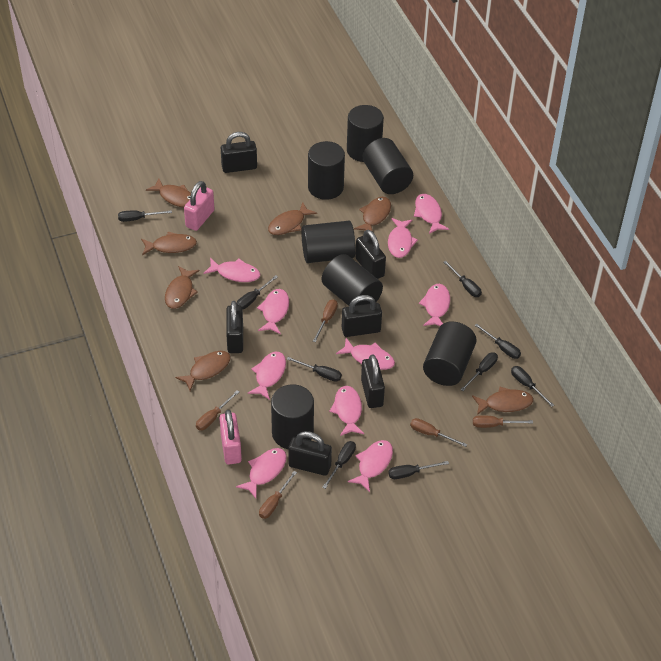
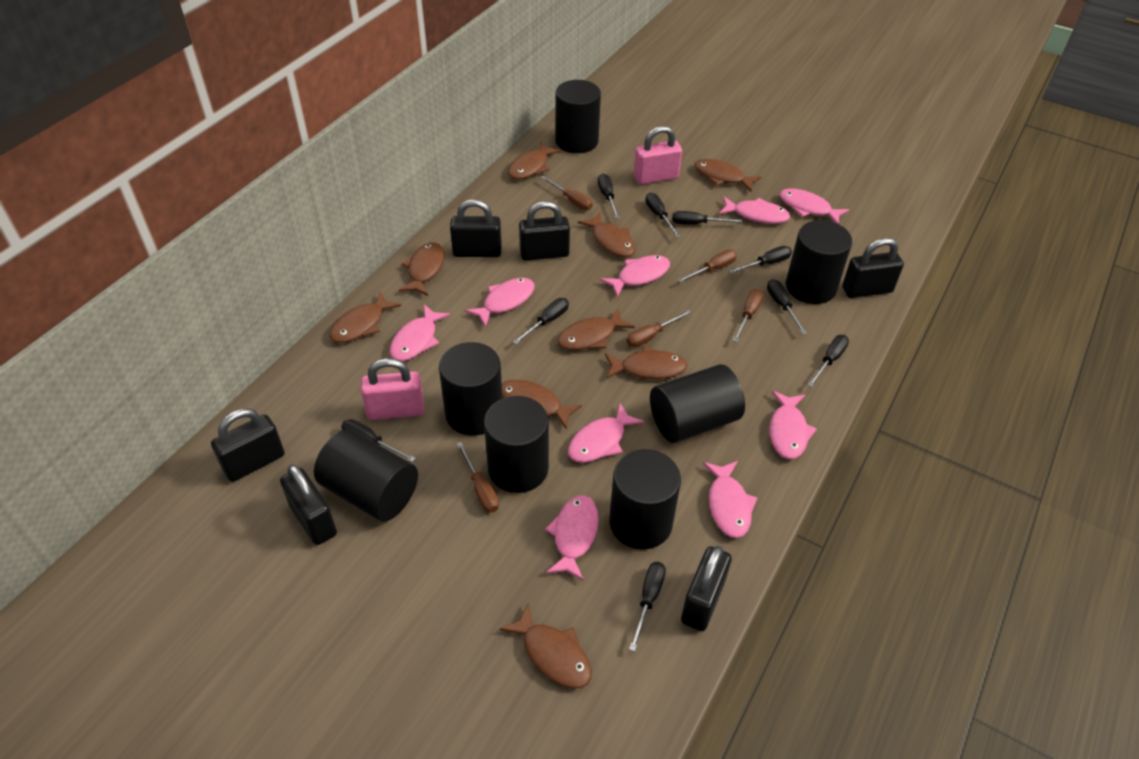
brown fish: [141,231,197,255] [146,179,191,207] [165,266,200,309] [175,351,231,391] [268,202,317,235] [354,197,391,232] [472,387,533,415] = 7 -> [330,292,401,343] [399,242,445,296] [500,603,592,689] [502,380,582,430] [508,142,561,179] [557,309,635,350] [578,212,636,257] [605,346,687,379] [694,159,761,191] = 9
pink fish: [203,258,260,282] [236,448,287,498] [248,352,286,400] [257,289,289,334] [329,386,364,436] [336,338,395,370] [348,440,393,492] [388,218,418,258] [414,194,449,234] [419,284,450,326] = 10 -> [390,305,451,361] [465,278,534,327] [545,495,599,581] [568,403,645,463] [600,255,670,297] [703,461,758,538] [719,196,790,224] [769,391,817,459] [779,188,849,224] = 9

